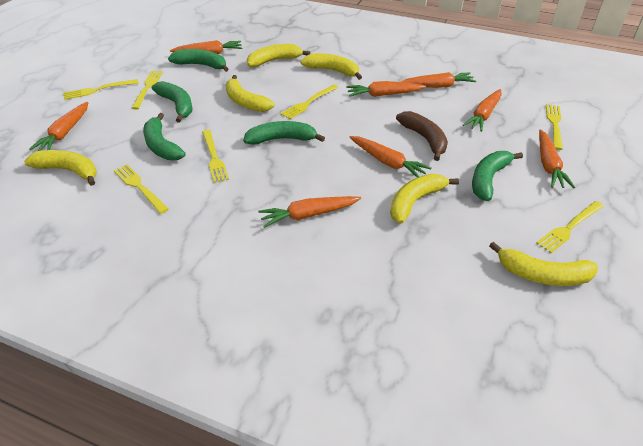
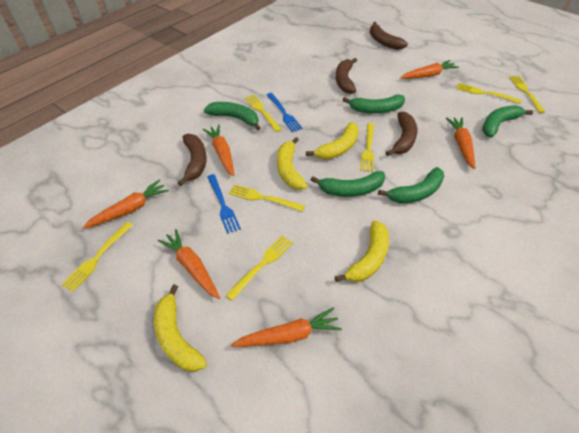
blue fork: none = 0 -> [207,174,241,234] [267,93,303,132] = 2
brown banana: [396,111,448,161] = 1 -> [178,134,207,186] [336,58,357,94] [370,22,408,50] [386,112,418,156] = 4
orange carrot: [29,102,88,151] [170,40,242,54] [258,196,361,228] [346,81,426,97] [349,136,431,178] [401,72,476,88] [463,89,502,132] [539,129,575,188] = 8 -> [82,180,169,229] [158,229,220,299] [203,125,235,176] [231,307,342,347] [400,60,459,79] [446,117,475,169] = 6
yellow banana: [24,150,97,186] [225,75,274,112] [247,44,310,67] [301,53,362,80] [390,174,459,224] [489,242,598,286] = 6 -> [154,284,207,372] [277,137,307,190] [306,122,359,159] [335,220,389,282] = 4

